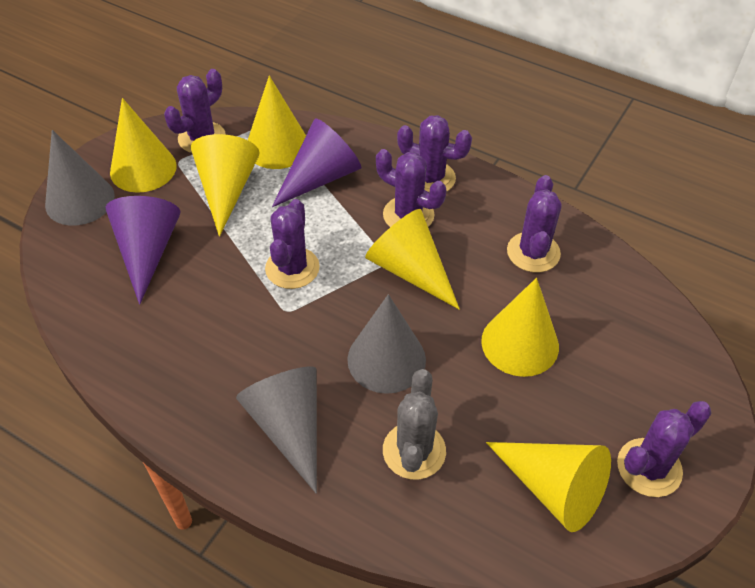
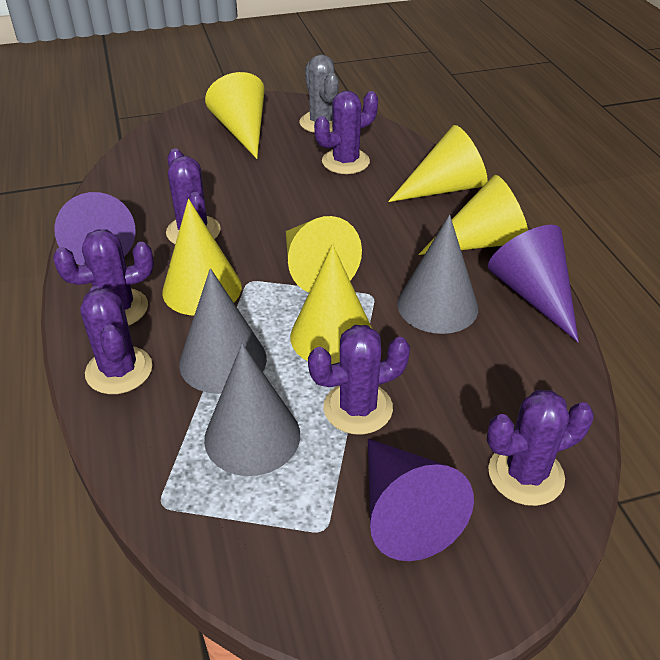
purple cone: [105,196,180,305] [272,119,361,207] = 2 -> [54,192,135,265] [368,439,474,561] [488,225,579,342] = 3

